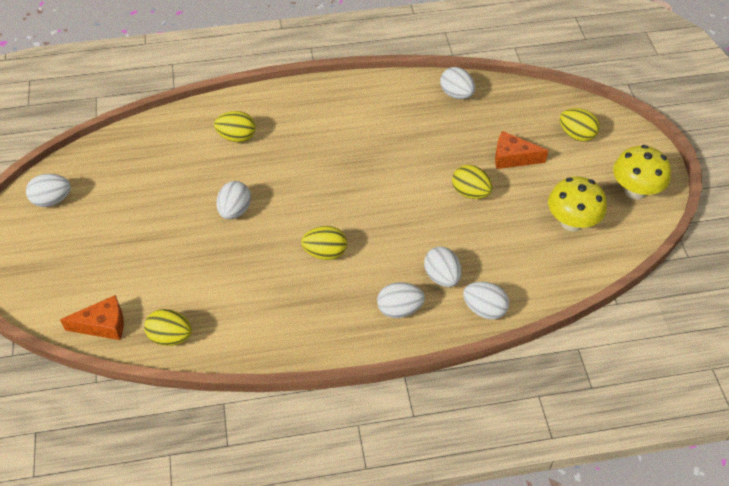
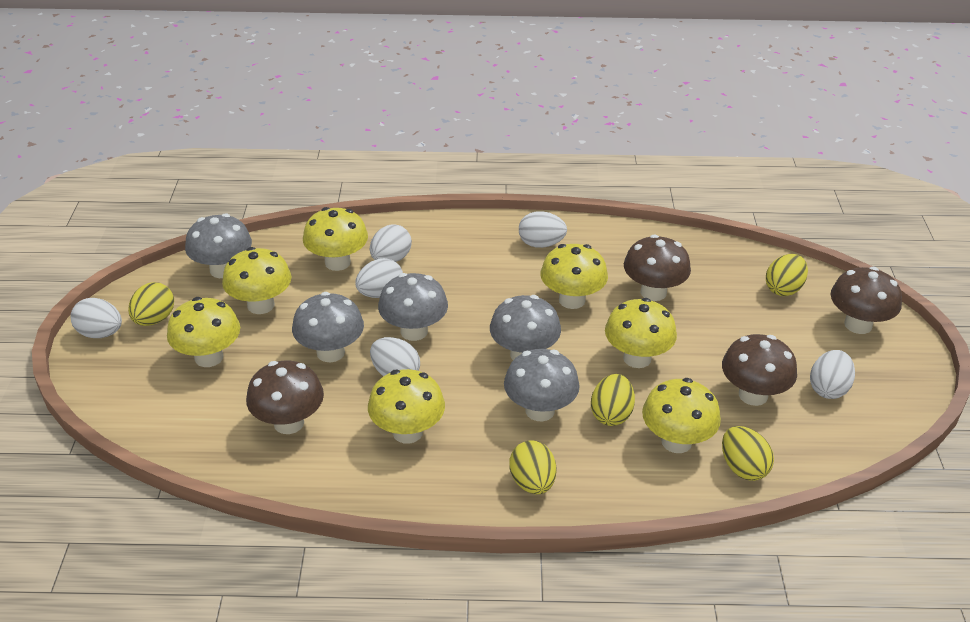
brown mushroom: none = 0 -> [246,360,324,434] [624,234,691,301] [722,334,797,406] [831,267,902,334] = 4
grey mushroom: none = 0 -> [185,213,252,278] [292,292,364,362] [378,273,448,341] [490,295,561,360] [504,349,580,421] = 5
orange cheese: [60,295,124,340] [495,131,549,169] = 2 -> none = 0
yellow mushroom: [548,177,607,232] [613,145,671,200] = 2 -> [167,297,240,367] [222,247,291,314] [303,207,368,271] [368,369,445,444] [541,244,608,309] [605,298,677,368] [642,378,721,453] = 7

